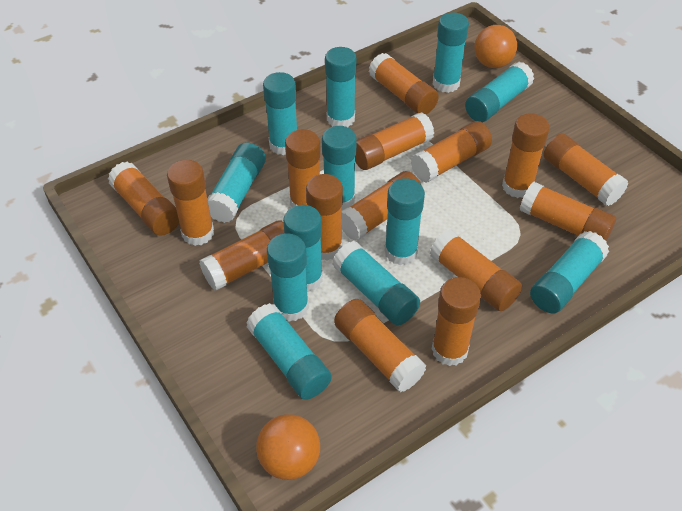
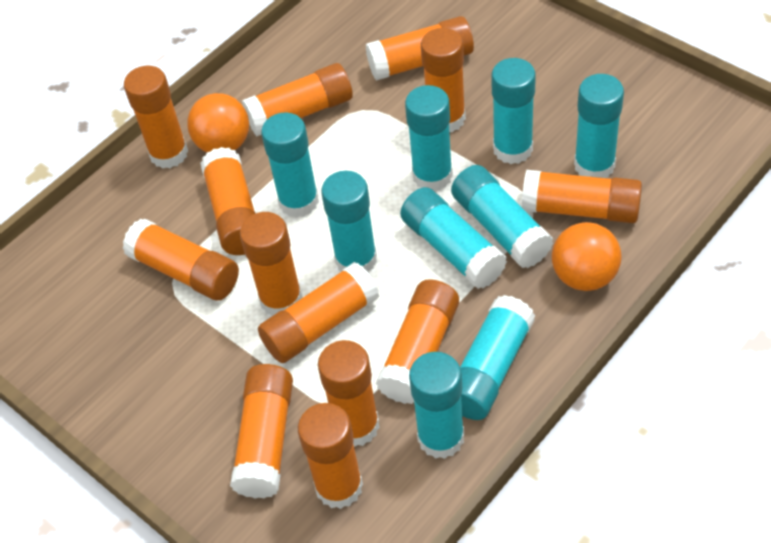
orange glue stick: [108,161,179,236] [167,160,214,246] [199,220,285,290] [285,129,320,207] [306,174,343,261] [334,299,426,392] [342,171,421,241] [355,112,434,170] [369,53,439,114] [411,121,492,183] [430,230,522,311] [432,277,481,366] [502,113,550,198] [520,182,616,241] [544,134,628,206] = 15 -> [122,219,239,301] [124,66,188,169] [200,147,256,255] [230,364,293,498] [240,212,303,316] [242,63,353,136] [258,262,379,363] [298,403,363,509] [318,340,380,447] [366,16,474,81] [376,279,459,404] [421,28,466,132] [522,170,642,223] = 13
turquoise glue stick: [207,142,266,223] [246,303,332,400] [263,72,297,155] [267,233,309,322] [283,205,323,292] [322,126,357,210] [325,47,356,127] [332,241,420,326] [385,178,425,265] [433,13,469,93] [465,62,534,122] [530,231,609,313] = 12 -> [261,112,319,218] [321,171,377,272] [400,187,507,289] [405,85,453,190] [409,352,464,459] [451,165,553,268] [460,295,536,420] [491,58,536,164] [574,74,624,178] = 9

